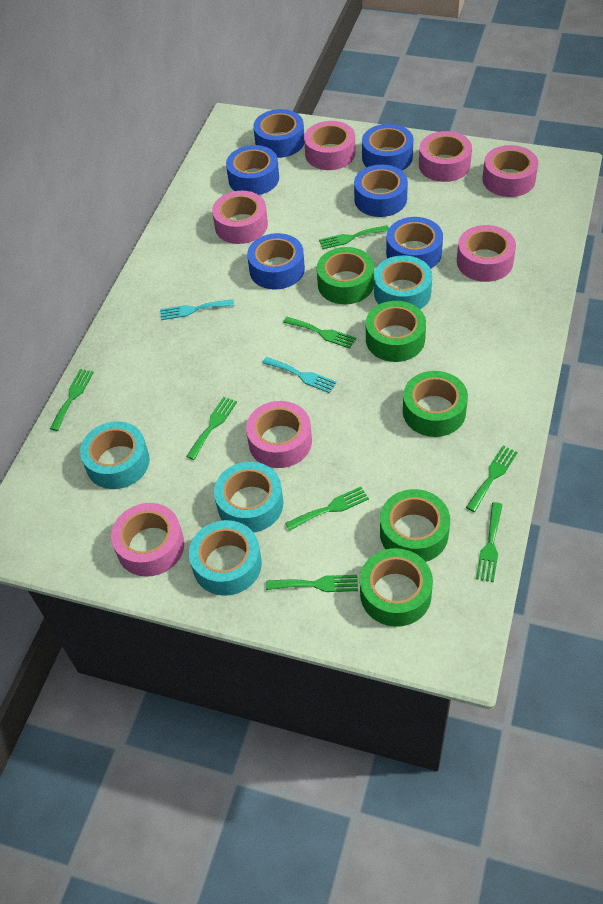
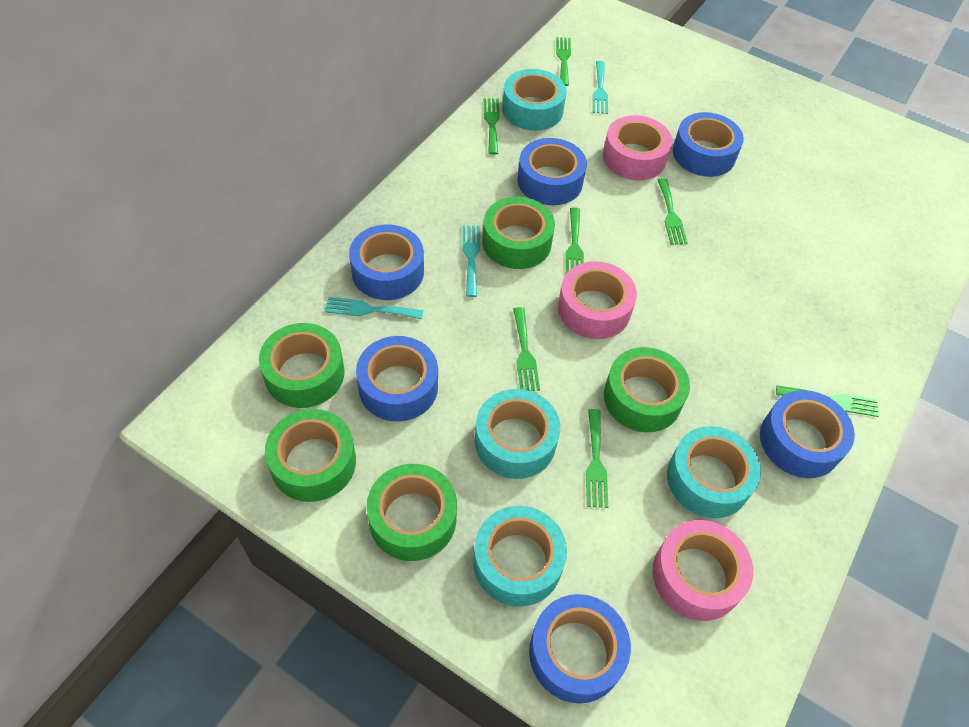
green fork: [50,369,94,431] [186,397,237,460] [266,575,358,592] [283,317,356,349] [285,487,369,531] [319,225,389,249] [466,446,518,512] [476,502,503,582] = 8 -> [484,98,500,155] [513,307,540,391] [556,37,571,86] [566,207,584,274] [586,409,608,508] [657,178,688,245] [776,385,879,417] = 7
pink tape: [111,503,184,577] [212,191,268,244] [246,401,312,468] [304,121,356,170] [419,131,472,182] [457,225,516,282] [482,145,538,197] = 7 -> [558,261,637,339] [603,115,672,180] [653,520,753,621] = 3
turquoise fork: [160,299,234,320] [262,357,337,393] = 2 -> [325,297,423,319] [462,225,480,297] [593,61,608,114] = 3

